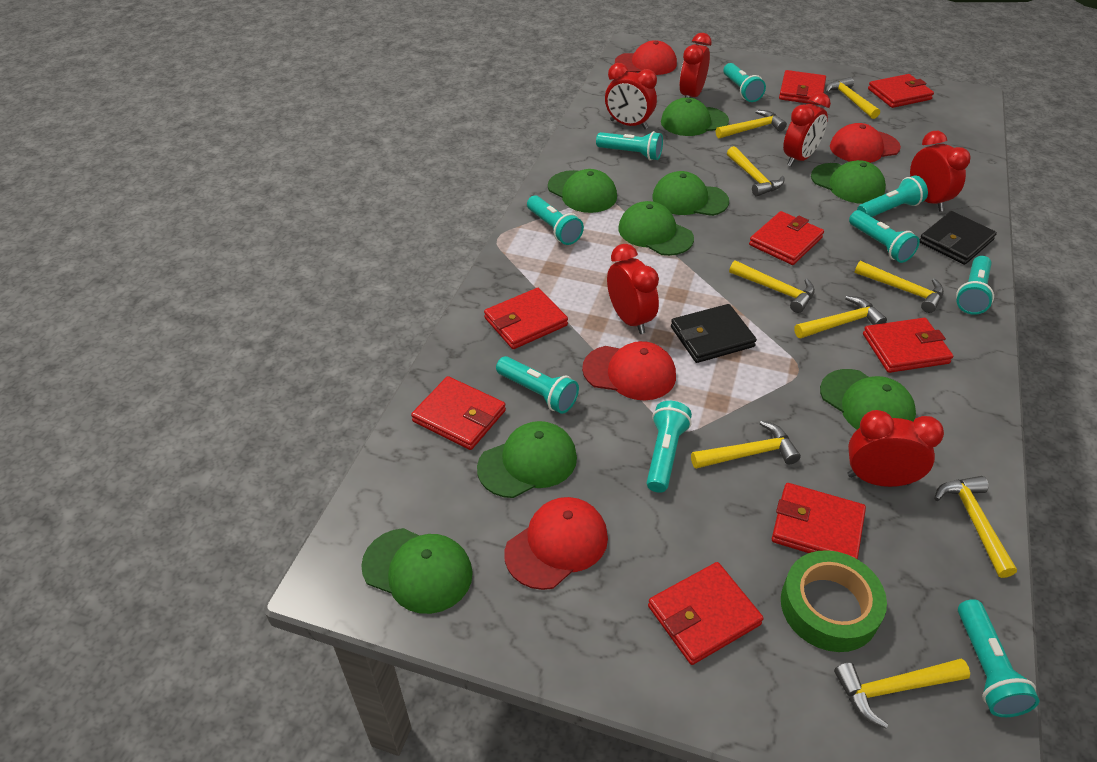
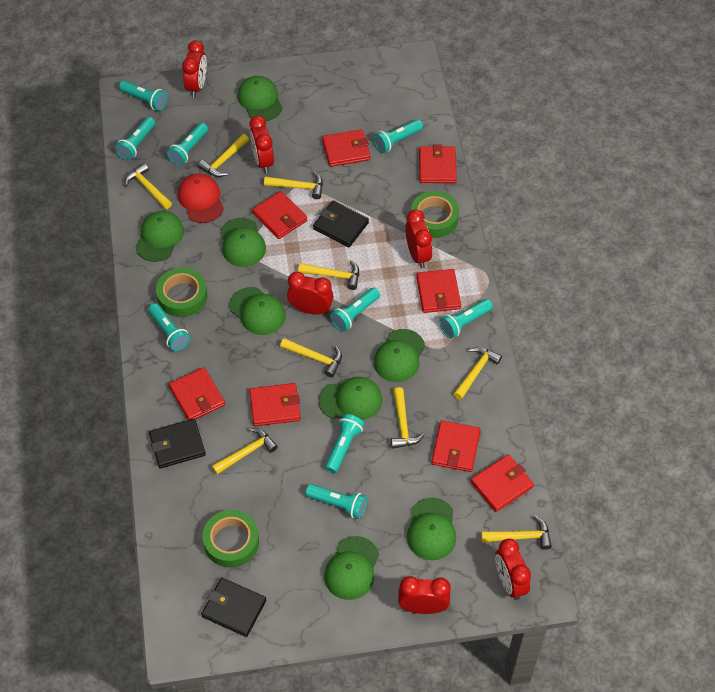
black wallet: [671,304,757,363] [920,211,997,265] = 2 -> [149,419,206,469] [201,578,266,637] [313,201,369,247] = 3
green tape: [781,550,887,652] = 1 -> [156,268,207,317] [203,510,259,567] [411,191,459,238] = 3
red cap: [504,497,608,590] [582,341,676,400] [615,40,677,75] [830,123,901,163] = 4 -> [178,174,224,223] = 1

